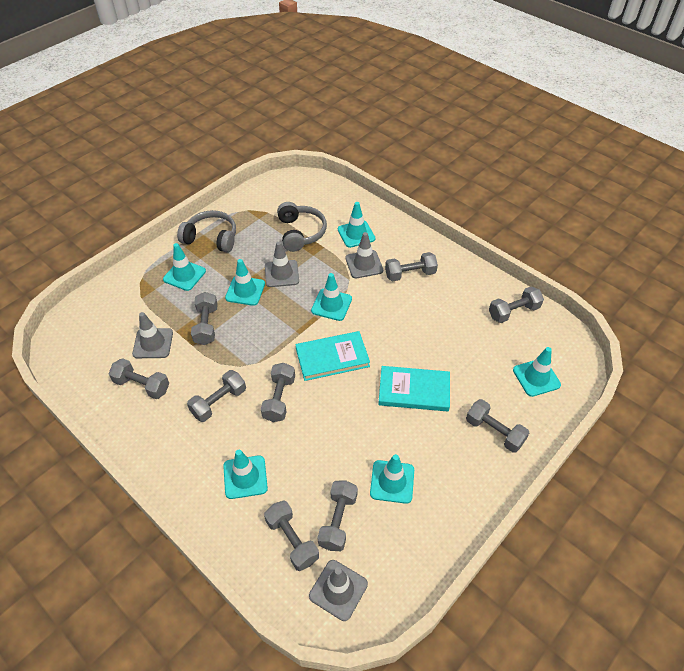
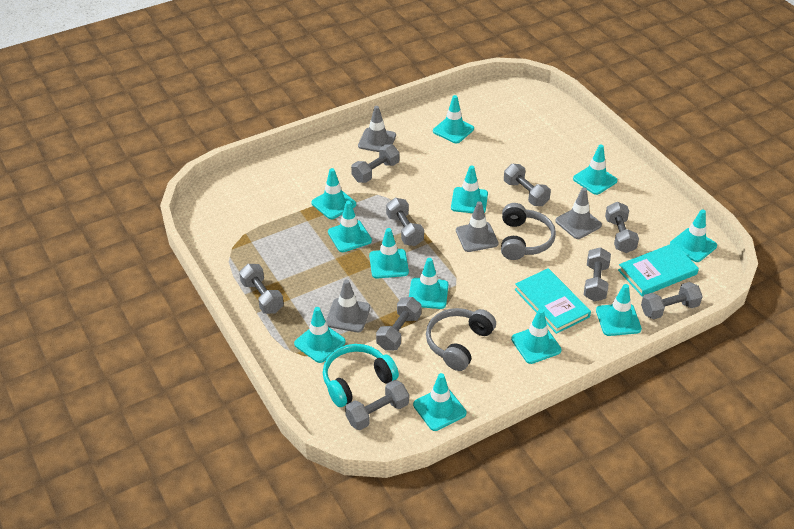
turquoise headphones: none = 0 -> [323,344,399,407] = 1
turquoise traffic cone: [163,243,206,291] [223,450,268,499] [225,259,265,306] [311,273,352,321] [338,202,375,248] [370,454,414,504] [513,347,561,397] = 7 -> [294,307,346,363] [311,168,356,219] [328,201,372,252] [369,228,409,278] [409,258,448,309] [413,373,466,431] [433,95,474,143] [451,165,488,213] [511,309,562,364] [573,144,617,195] [596,284,642,336] [670,209,717,262] = 12

